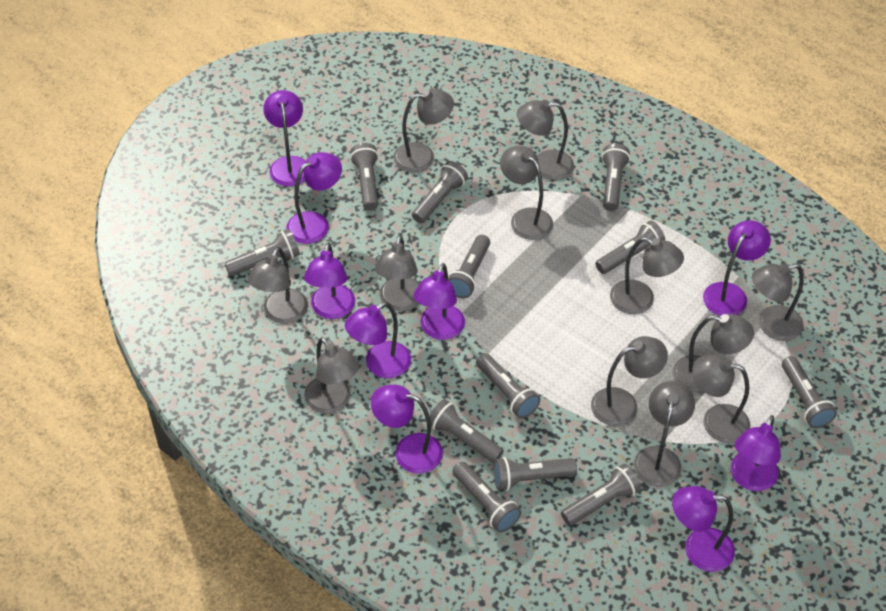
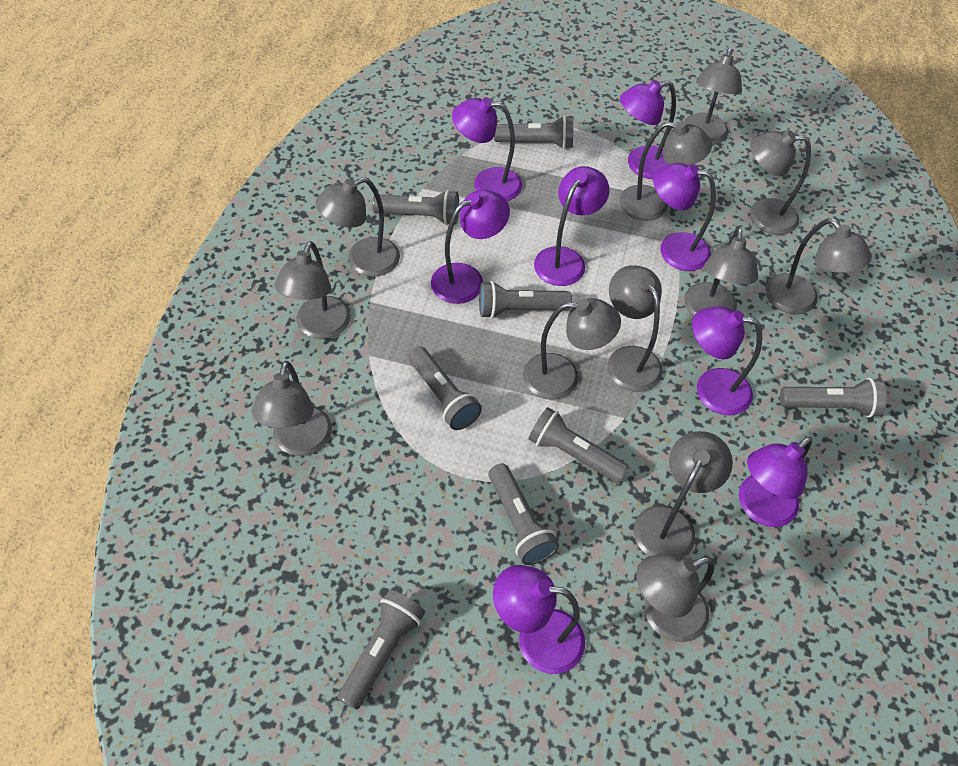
grey flashlight: [224,229,300,276] [350,143,379,211] [412,161,468,223] [429,399,504,463] [448,235,490,298] [453,462,521,532] [476,353,540,419] [493,457,577,491] [561,464,641,526] [595,221,665,274] [602,144,630,211] [782,356,837,428] = 12 -> [338,590,425,710] [372,190,459,225] [408,346,482,430] [479,281,572,319] [488,464,559,565] [494,115,573,149] [528,407,629,483] [780,378,887,417] = 8
purple lamp: [263,90,306,186] [286,152,342,244] [304,242,355,319] [345,302,411,378] [371,384,443,474] [414,263,465,340] [672,486,735,572] [703,220,771,316] [731,415,781,491] = 9 -> [431,190,510,304] [452,97,523,201] [493,565,585,674] [534,166,609,286] [620,80,676,179] [653,163,716,271] [692,306,762,415] [739,436,812,527] = 8

